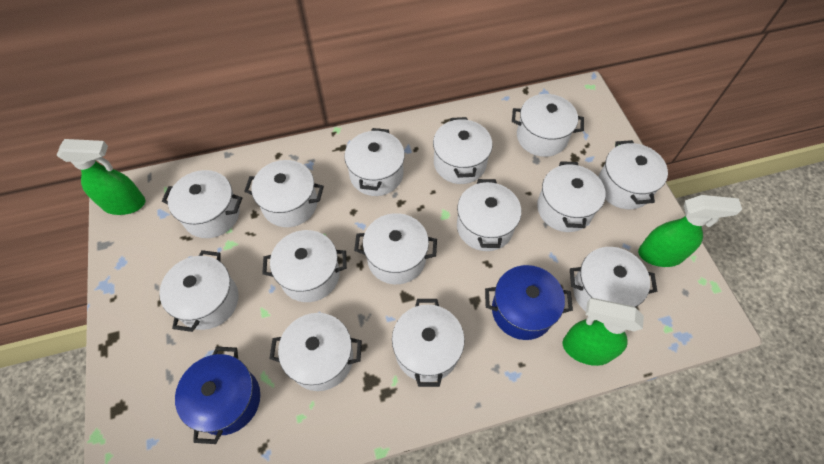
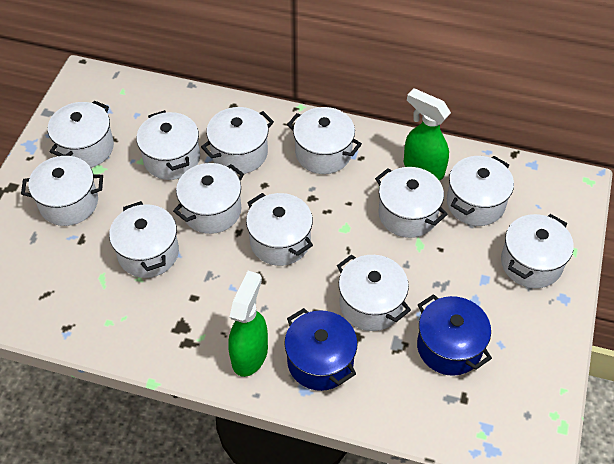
green spray bottle: [57,139,145,215] [563,298,644,366] [638,195,742,267] = 3 -> [228,271,268,377] [404,88,451,181] = 2
white pot: [159,250,238,332] [162,170,242,238] [244,160,324,227] [262,230,347,302] [269,313,362,391] [344,128,405,196] [354,213,437,284] [392,299,465,387] [433,117,493,184] [457,179,521,251] [512,94,584,157] [537,161,606,232] [570,247,657,312] [598,140,668,209] = 14 -> [21,156,103,226] [48,100,114,168] [109,201,179,278] [137,110,200,180] [173,163,244,234] [201,107,274,174] [246,193,313,266] [287,107,362,174] [337,254,411,331] [375,167,448,238] [447,156,514,226] [501,214,574,288] = 12

